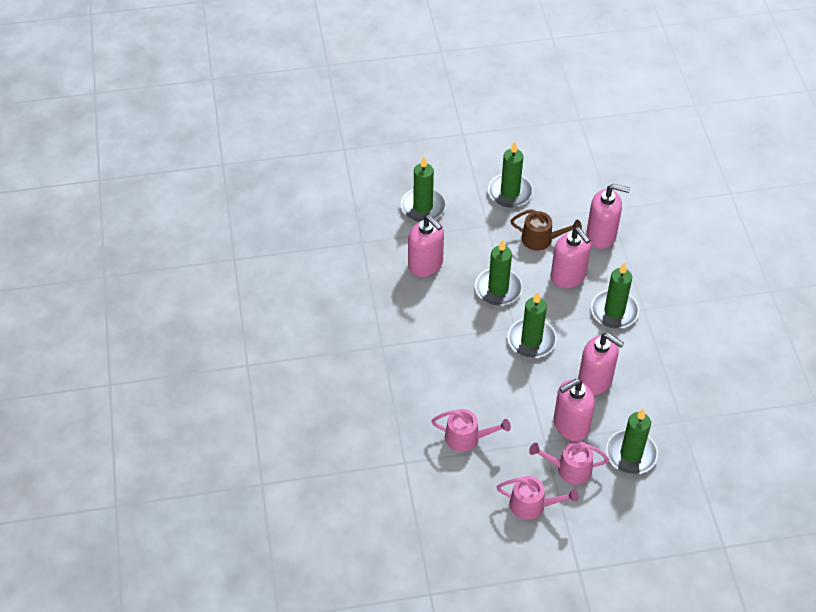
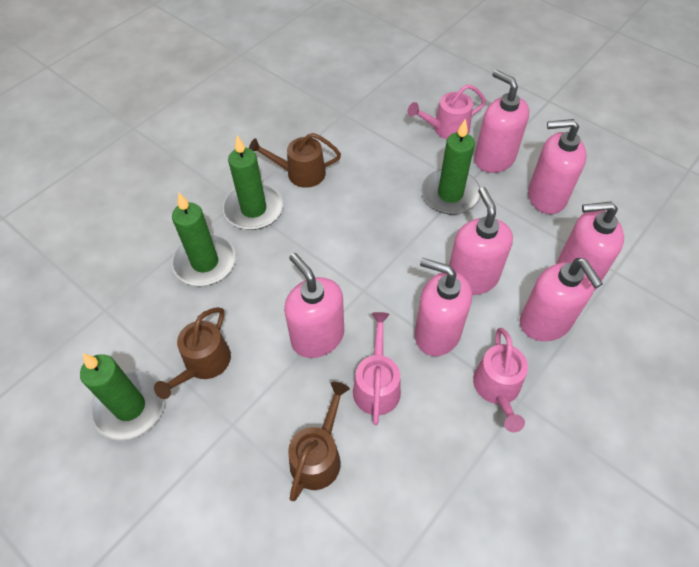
brown watering can: [510,209,582,251] = 1 -> [154,307,231,399] [249,133,341,188] [288,382,350,501] = 3
green candle: [401,156,446,222] [475,240,522,305] [488,142,533,208] [508,292,556,358] [591,262,639,328] [606,409,658,474] = 6 -> [80,353,165,441] [172,193,236,286] [223,135,283,230] [421,119,481,214] = 4
pink soap dispenser: [408,215,444,277] [551,227,591,289] [553,379,595,441] [578,333,624,395] [586,184,630,249] = 5 -> [284,253,344,358] [415,258,472,356] [449,187,513,295] [474,70,529,173] [520,258,603,341] [528,119,587,214] [557,201,624,291] = 7

